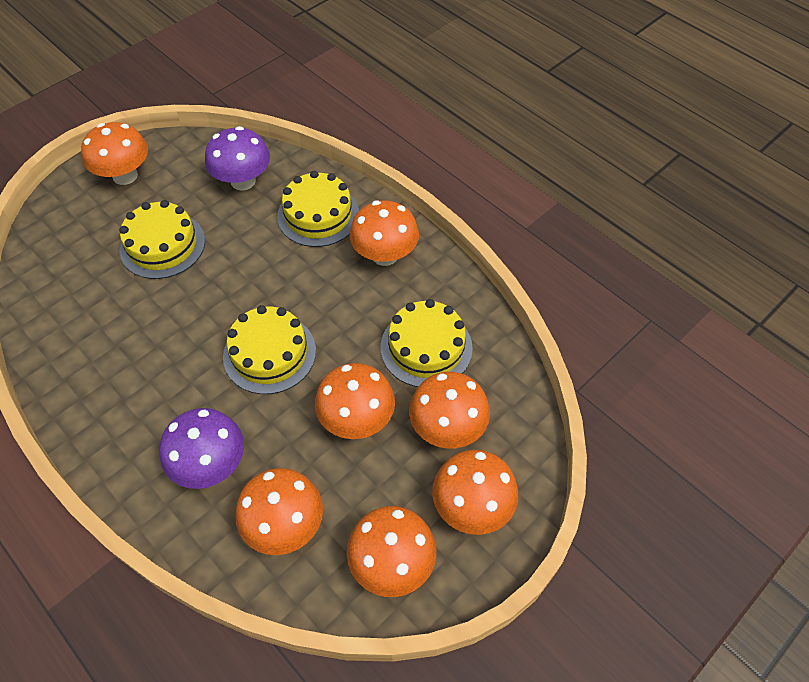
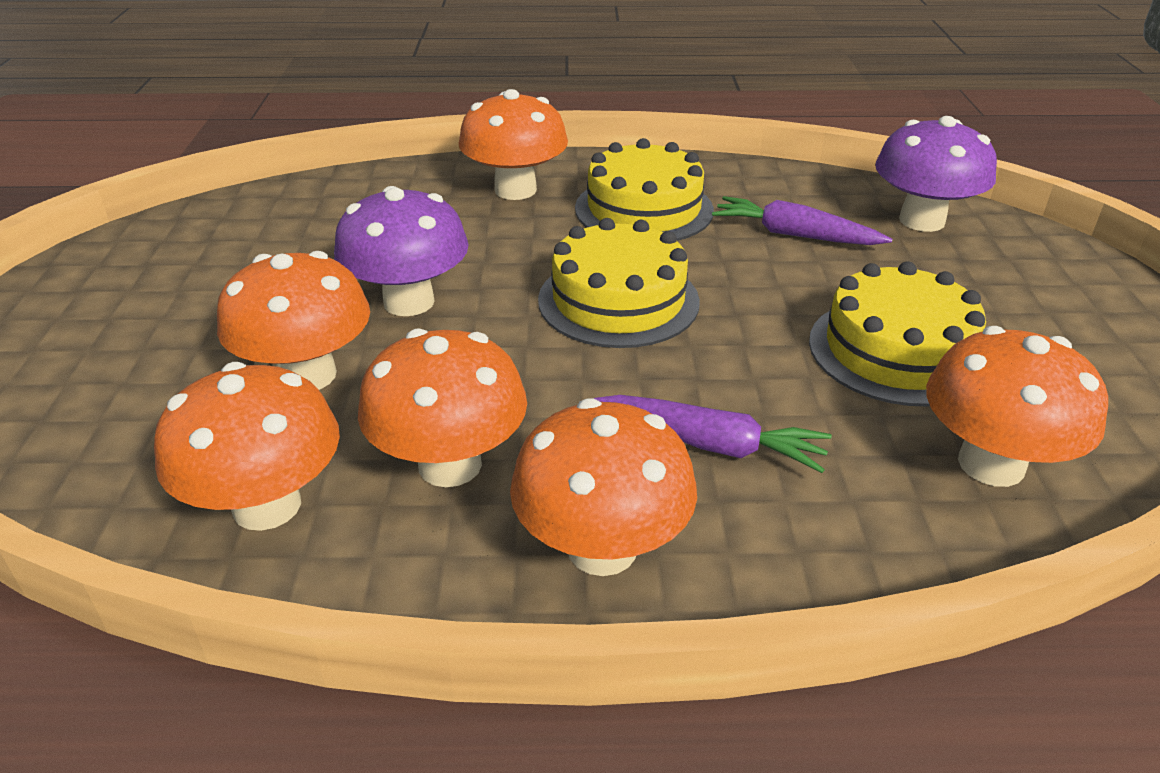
orange mushroom: [81,122,148,185] [235,468,323,555] [315,363,395,439] [347,506,436,597] [349,200,419,266] [409,372,490,449] [432,450,518,535] = 7 -> [154,362,340,531] [217,251,370,390] [358,328,527,487] [459,89,568,200] [510,398,697,576] [926,326,1108,487] = 6
purple carrot: none = 0 -> [593,395,832,473] [712,196,892,245] = 2
yellow cake: [119,200,205,279] [223,305,316,394] [277,171,359,247] [381,299,473,387] = 4 -> [538,218,700,348] [575,138,714,241] [809,261,986,406] = 3

